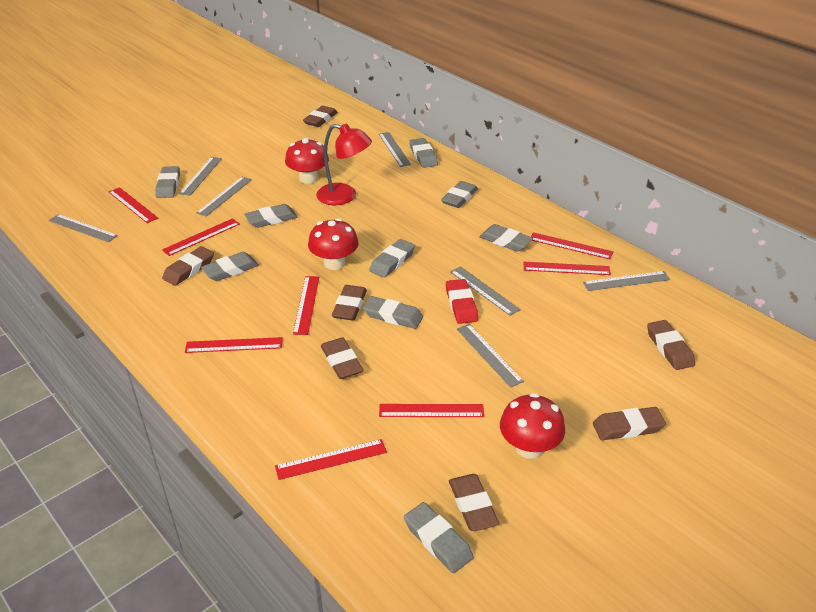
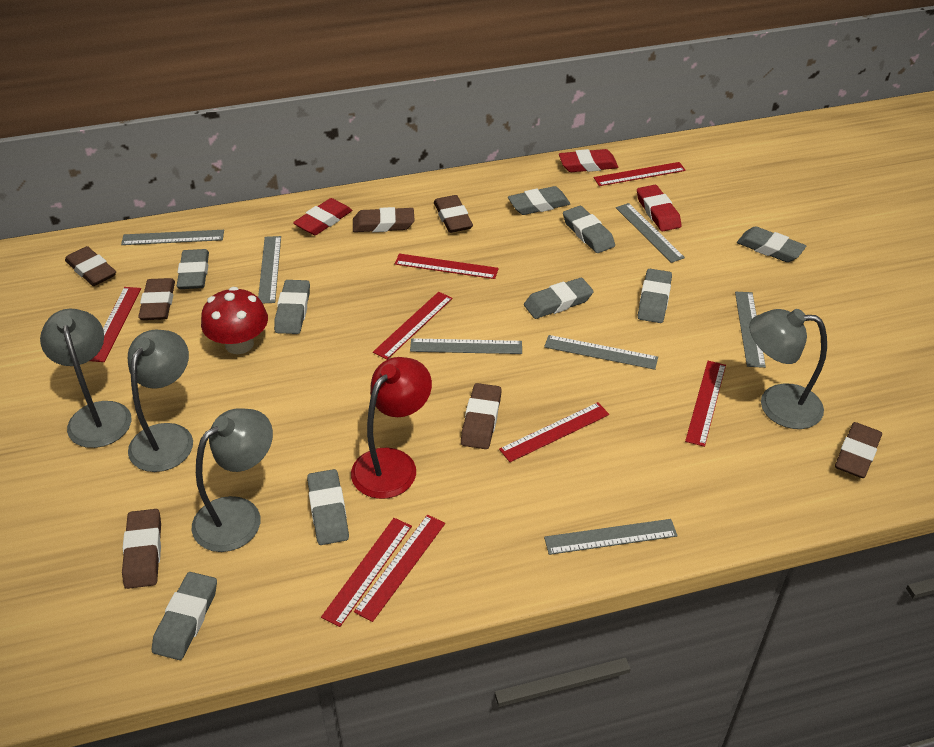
grey lamp: none = 0 -> [40,309,131,448] [128,330,193,472] [192,408,273,552] [749,309,827,429] = 4
red eraser: [446,279,478,324] = 1 -> [293,198,352,235] [559,149,618,172] [637,185,682,231] = 3
red mushroom: [285,138,329,184] [308,218,359,270] [500,393,565,459] = 3 -> [201,287,268,354] = 1

